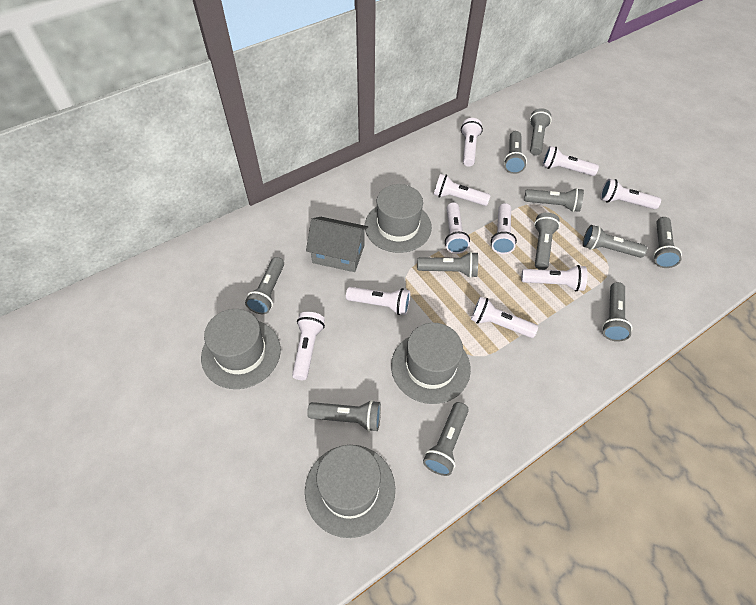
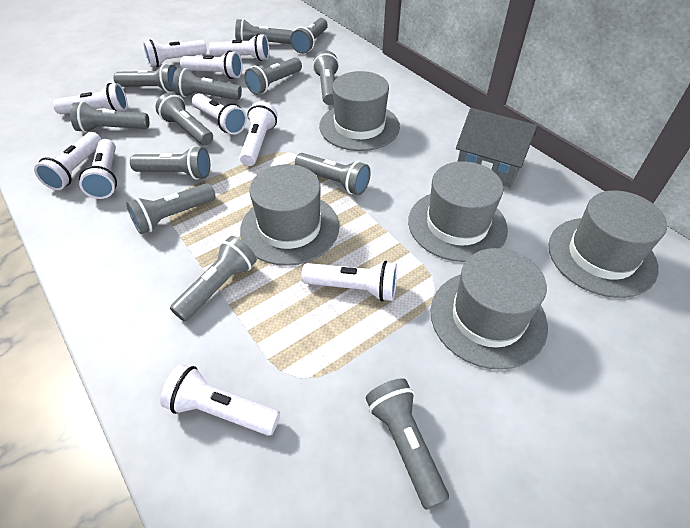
grey flashlight: [245,257,284,314] [307,400,381,432] [417,252,478,278] [423,402,469,476] [504,131,527,174] [524,188,584,212] [530,108,552,156] [534,213,560,270] [583,225,647,258] [602,282,633,342] [653,217,682,268] = 11 -> [70,102,149,133] [113,64,177,93] [126,183,216,234] [130,146,210,180] [155,92,213,146] [170,236,257,321] [173,68,242,100] [235,19,293,44] [244,58,302,95] [290,18,328,54] [295,153,371,195] [313,50,339,105] [366,378,449,510] = 13
grey hat: [201,309,281,389] [305,445,395,538] [365,184,432,253] [391,323,471,404] = 4 -> [240,164,339,266] [319,71,400,151] [408,161,508,262] [431,248,548,370] [549,190,667,298] = 5

